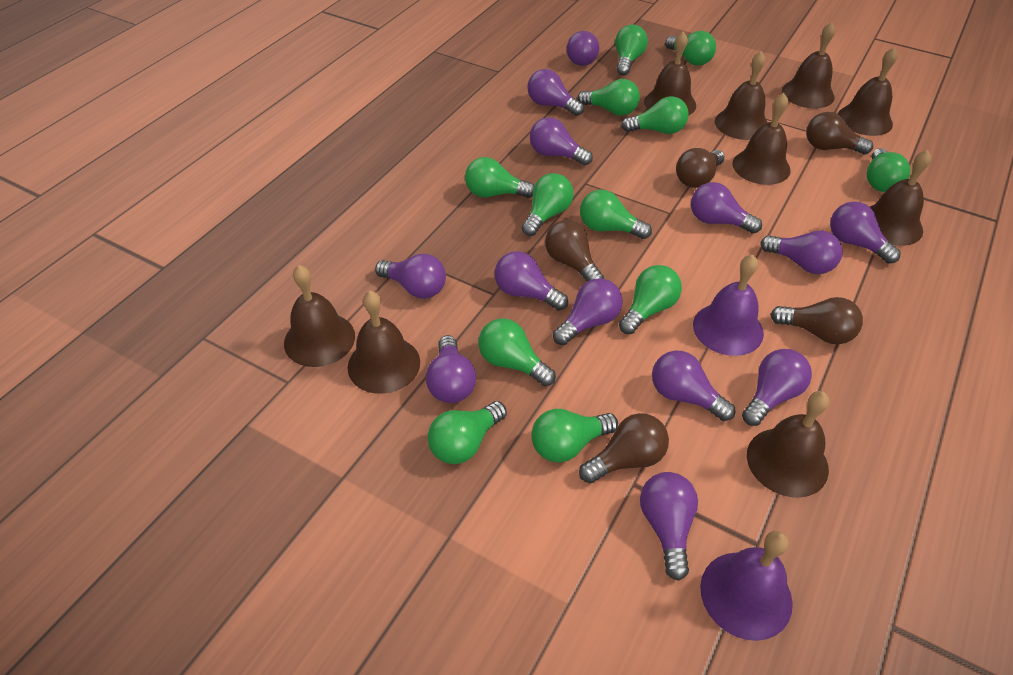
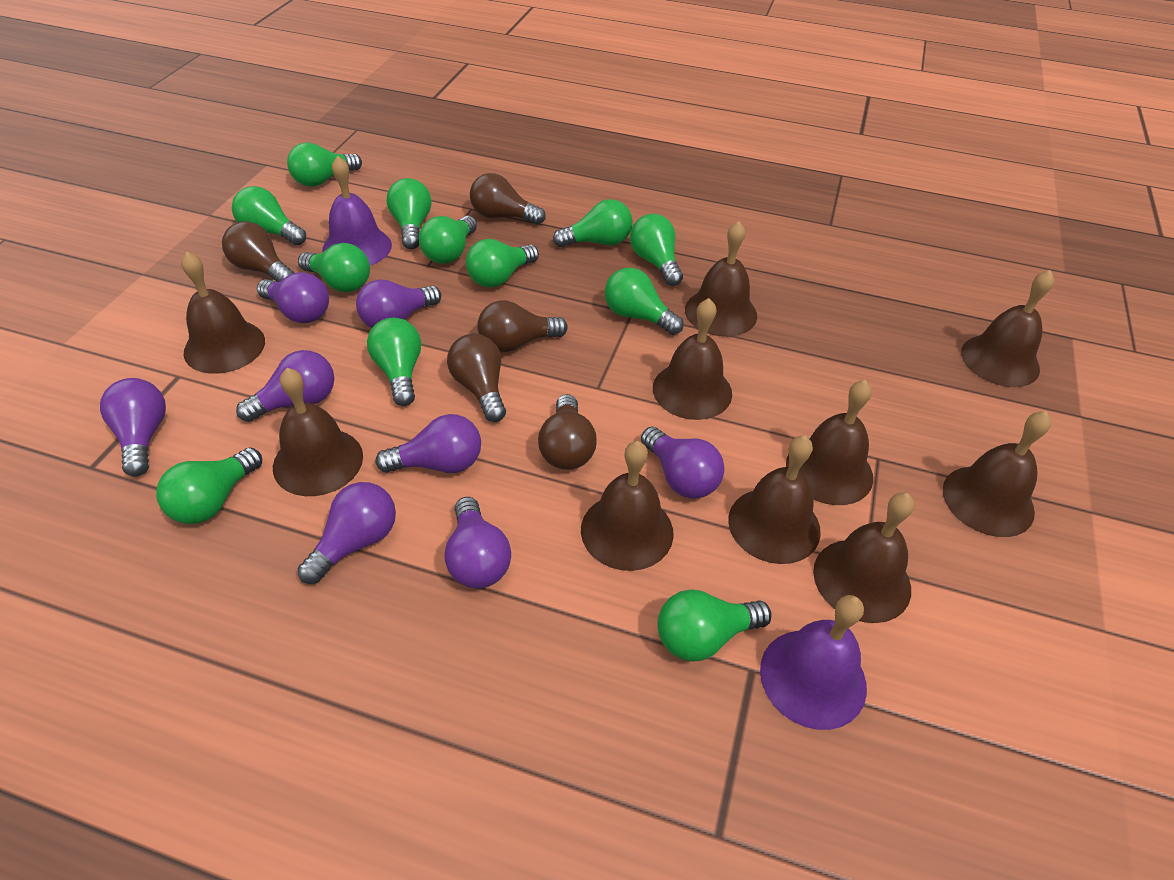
brown bell: [284,265,355,367] [348,291,420,394] [644,31,696,115] [715,51,768,140] [732,93,791,185] [747,391,829,497] [782,22,835,108] [838,47,898,136] [870,150,931,246] = 9 -> [181,252,265,374] [273,368,363,496] [581,441,674,571] [653,298,732,420] [685,221,757,337] [728,435,821,564] [786,380,873,505] [813,492,914,623] [943,411,1051,537] [961,270,1054,387] = 10
purple light bulb: [375,254,446,299] [426,335,476,403] [494,251,568,311] [527,69,584,116] [530,117,593,165] [553,278,623,345] [567,31,599,66] [640,472,698,581] [652,350,735,421] [691,182,762,234] [742,349,812,426] [761,230,843,274] [830,202,901,264] = 13 -> [100,378,166,477] [236,350,334,422] [257,272,329,323] [298,482,396,584] [356,279,441,328] [376,414,481,473] [444,497,511,589] [641,427,725,499] = 8

